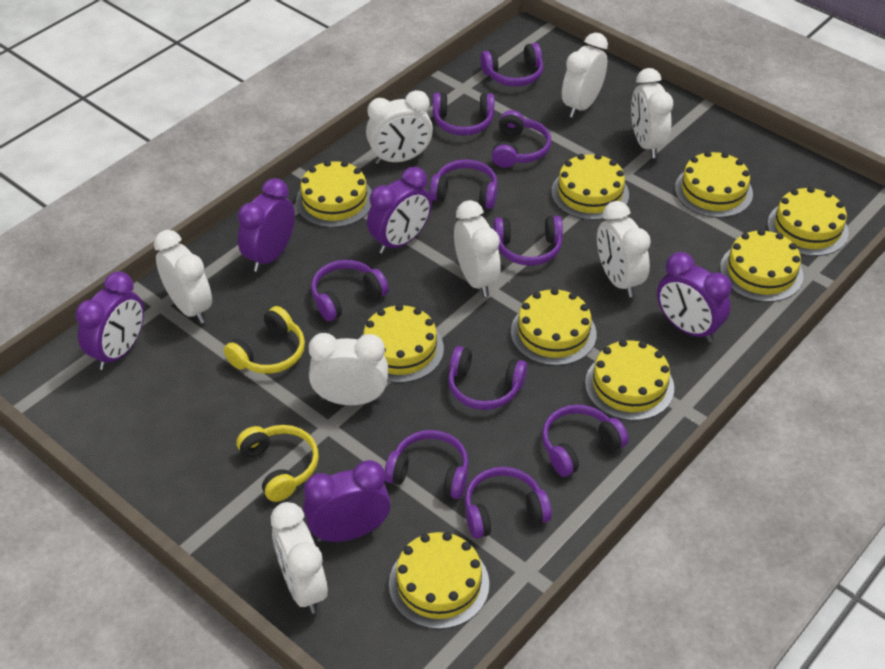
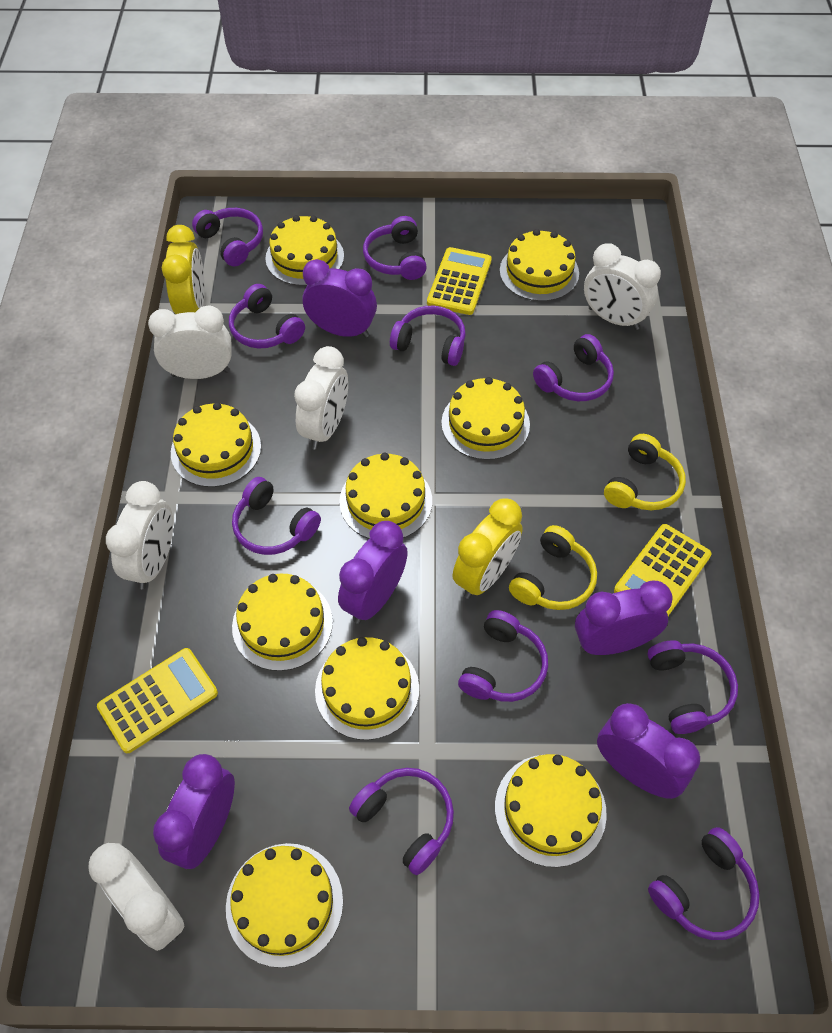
white clock: [154,230,212,324] [271,502,328,614] [309,333,388,405] [366,90,433,164] [454,200,501,297] [562,33,608,118] [597,201,651,297] [631,68,673,158] = 8 -> [88,843,184,951] [106,481,173,589] [148,305,232,379] [294,346,348,450] [584,243,661,330] = 5
yellow calculator: none = 0 -> [97,648,218,753] [427,247,492,315] [614,524,712,616] = 3
yellow clock: none = 0 -> [162,225,205,314] [453,498,523,599] = 2

